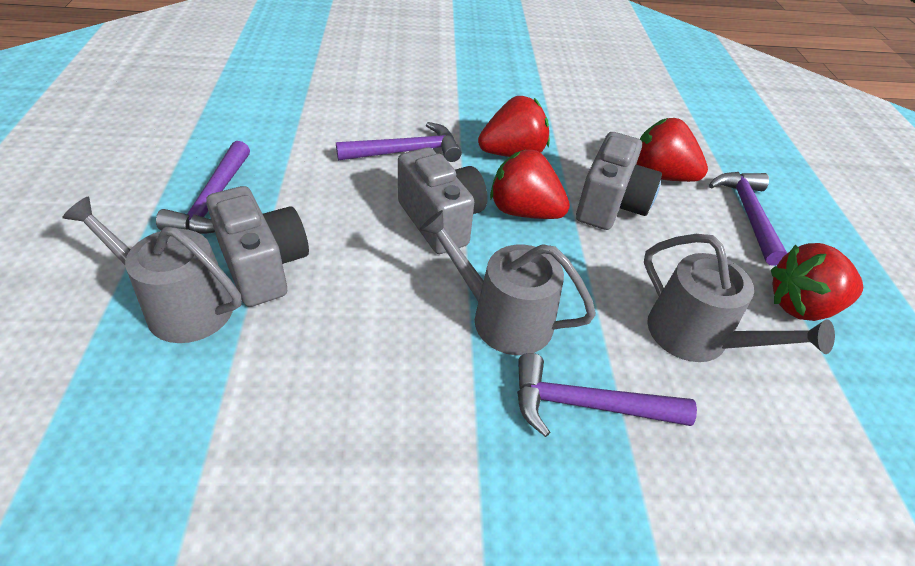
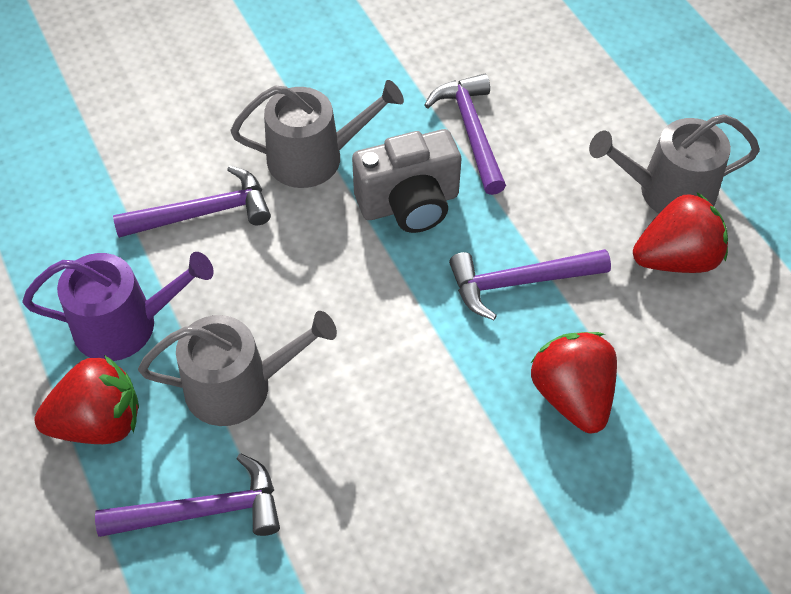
grey camera: [206,186,309,307] [398,147,488,254] [576,132,662,230] = 3 -> [352,129,461,233] = 1
purple watering can: none = 0 -> [22,252,214,361] = 1
red strawberry: [478,96,550,157] [490,150,570,219] [636,118,708,182] [771,243,863,321] = 4 -> [34,355,139,444] [531,332,617,433] [633,193,728,273] = 3

